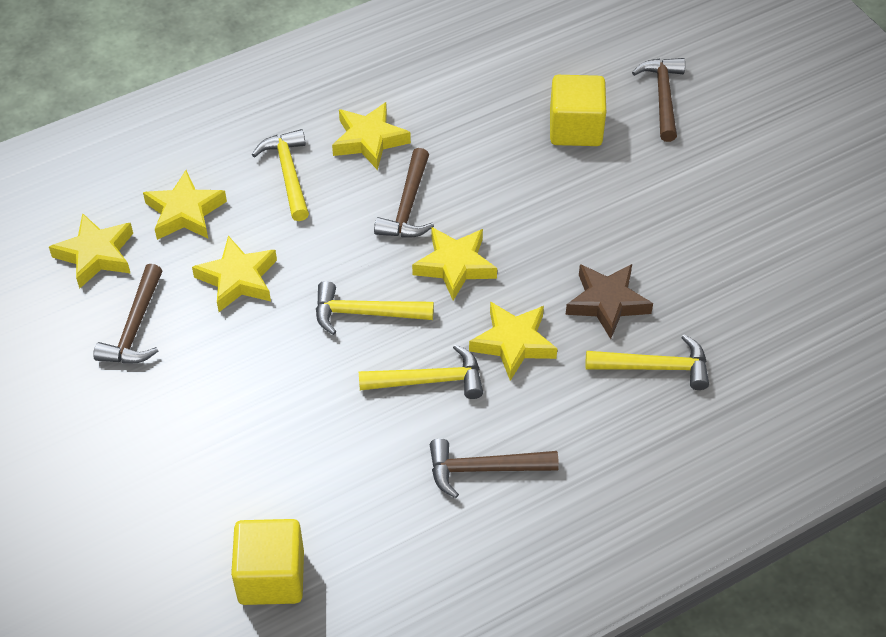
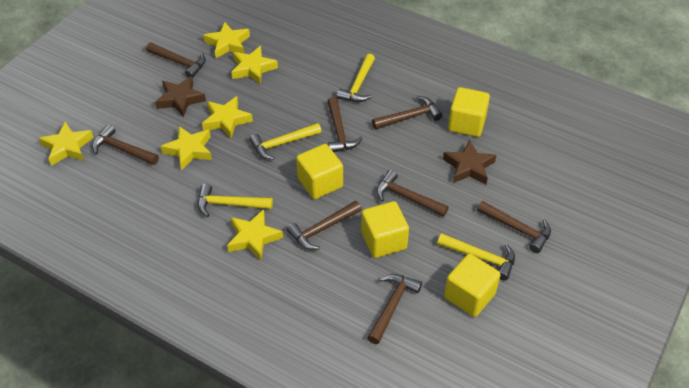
brown hammer: [93,264,162,363] [374,148,434,238] [430,438,559,498] [632,58,685,142] = 4 -> [92,124,159,165] [146,42,206,78] [287,201,362,250] [327,97,363,152] [367,274,422,344] [372,96,443,129] [377,170,449,217] [477,201,551,253] = 8
brown star: [566,264,653,339] = 1 -> [155,76,206,117] [443,140,496,185] = 2
yellow cube: [231,519,304,605] [550,75,606,146] = 2 -> [296,144,343,199] [361,201,409,258] [444,254,500,317] [448,87,490,137] = 4

